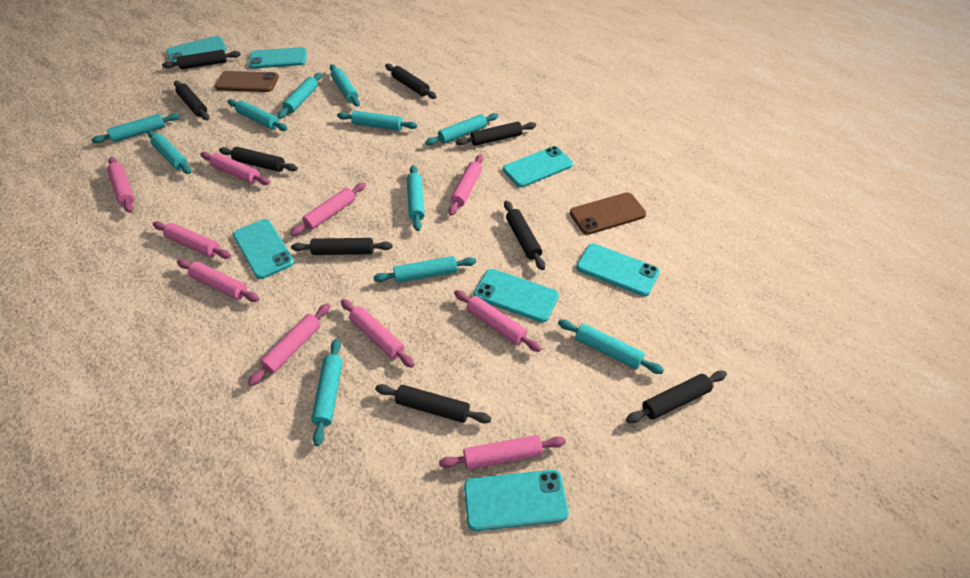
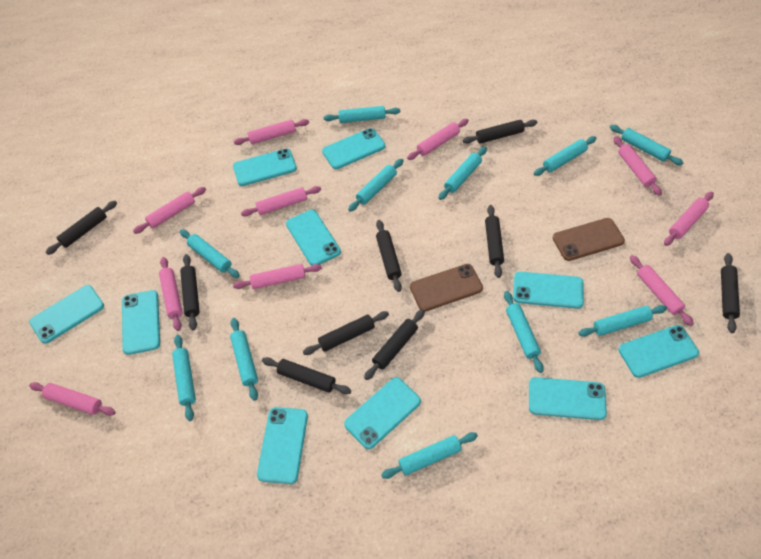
turquoise phone: [166,36,227,62] [233,219,294,279] [248,47,307,69] [464,470,568,531] [474,269,559,323] [503,146,573,187] [576,244,660,296] = 7 -> [29,285,104,344] [122,290,160,355] [233,148,297,186] [257,407,308,484] [286,210,341,266] [322,128,385,169] [344,377,421,449] [513,272,584,309] [529,377,607,420] [618,325,699,378] = 10

